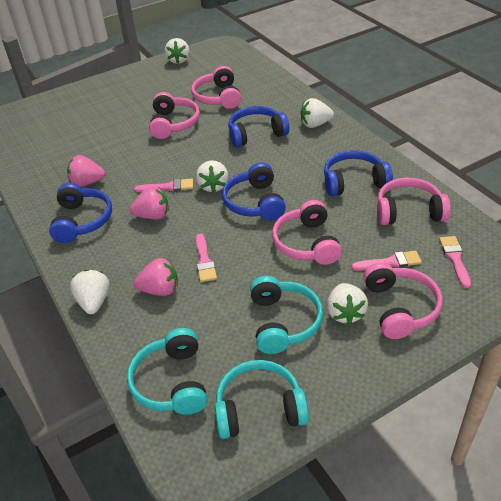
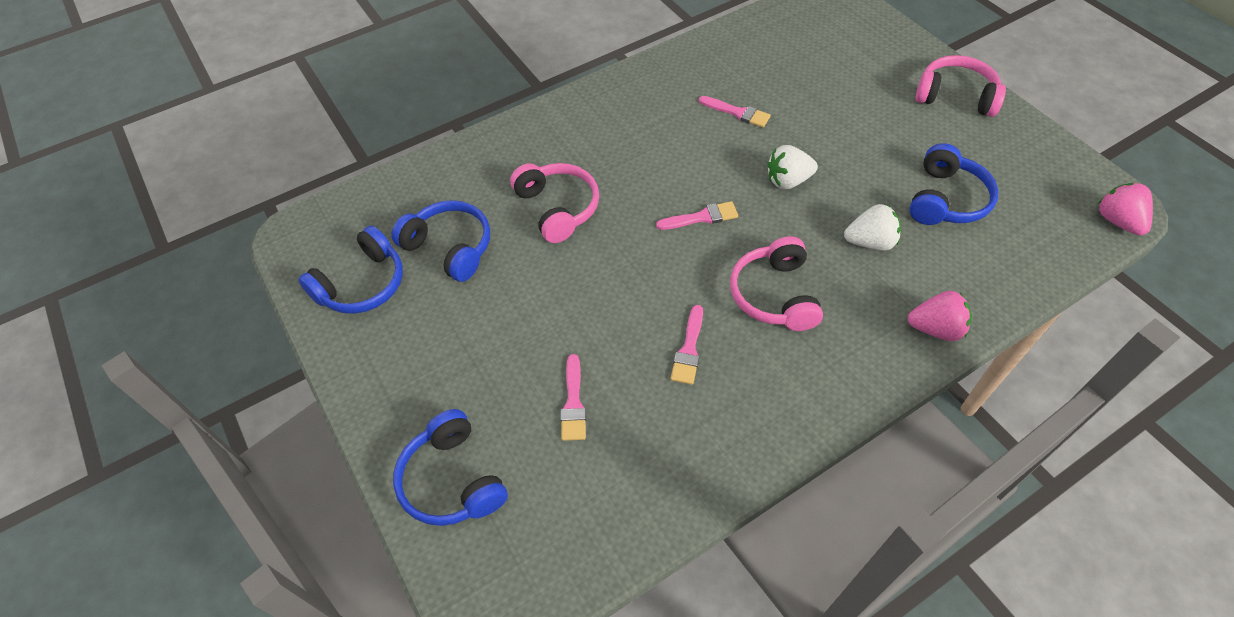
pink headphones: [149,92,200,139] [191,66,241,109] [272,200,342,265] [363,262,443,339] [377,178,451,225] = 5 -> [510,163,599,243] [730,236,823,331] [915,55,1006,117] = 3
pink strawberry: [67,155,105,187] [129,186,169,220] [134,258,178,296] = 3 -> [907,291,972,341] [1098,183,1153,236] = 2
turquoise headphones: [127,328,207,415] [215,360,309,439] [250,276,323,354] = 3 -> none = 0
white strawberry: [70,270,110,314] [165,38,190,64] [196,160,229,193] [300,98,334,128] [327,283,368,325] = 5 -> [767,145,818,189] [844,204,901,250] = 2

